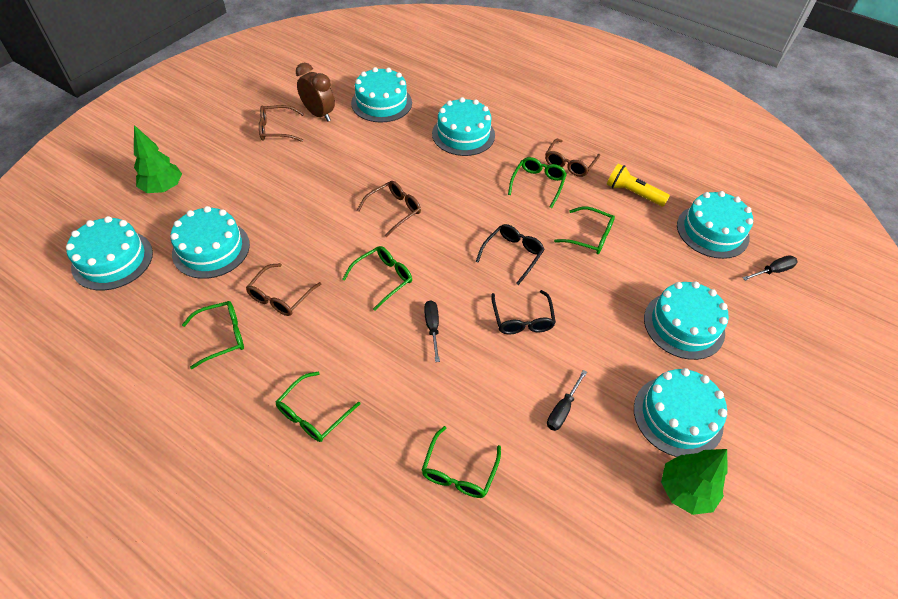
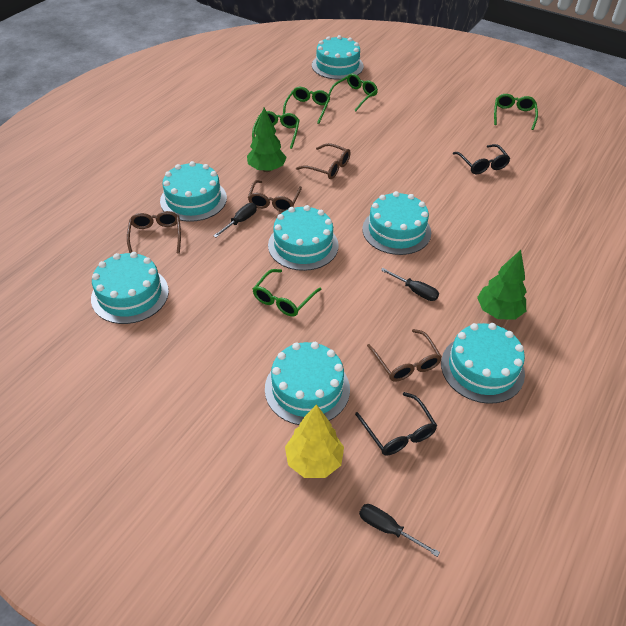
brown clock: [296,63,335,122] = 1 -> none = 0
green glasses: [182,301,244,369] [276,371,360,442] [342,246,412,311] [422,426,501,498] [508,157,567,208] [554,207,615,254] = 6 -> [252,111,300,149] [253,269,322,317] [283,87,330,124] [328,74,378,111] [494,94,538,130] = 5
yellow flashlight: [607,163,670,206] = 1 -> none = 0
yellow tree: none = 0 -> [285,404,344,478] = 1

